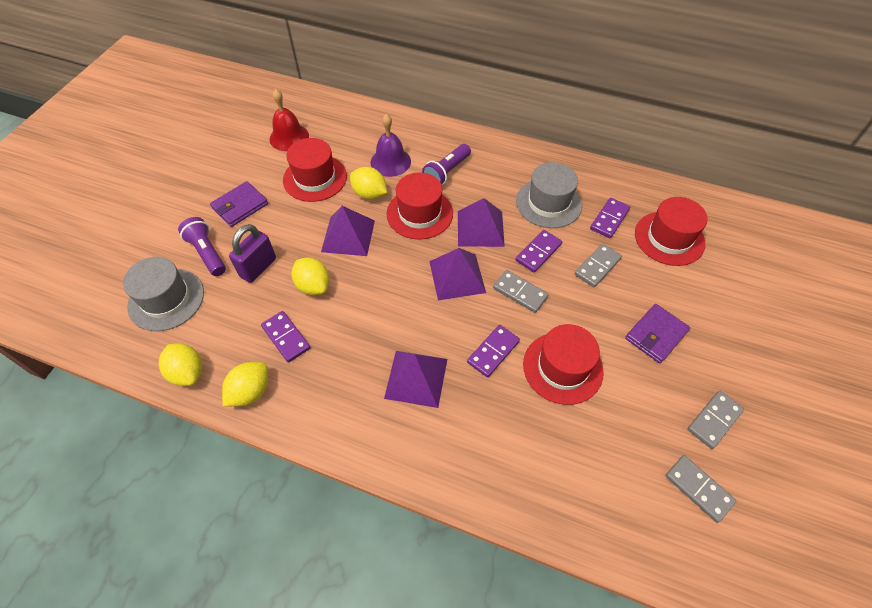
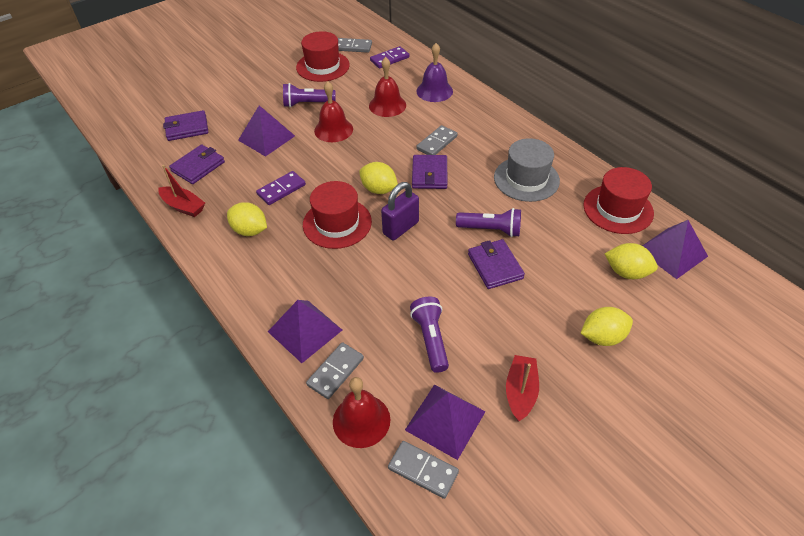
grey hat: [123,257,204,331] [516,162,582,228] = 2 -> [494,138,560,202] = 1
purple domino: [261,311,310,363] [467,325,520,378] [515,230,562,272] [590,198,630,238] = 4 -> [256,171,306,205] [370,46,410,69] = 2
purple flashlight: [178,217,226,276] [422,144,471,185] = 2 -> [283,83,336,107] [410,297,449,373] [456,208,521,237] = 3
purple wallet: [210,181,268,227] [625,304,690,364] = 2 -> [163,110,208,141] [169,144,225,184] [412,155,448,189] [468,239,525,289] = 4
red bell: [270,89,309,151] = 1 -> [314,81,353,142] [333,377,390,448] [369,57,406,117] = 3
red boat: none = 0 -> [158,165,205,217] [506,355,539,421] = 2
red hat: [283,138,347,202] [386,172,453,240] [523,324,604,405] [635,197,707,266] = 4 -> [296,31,350,82] [303,181,372,249] [583,167,654,234] = 3

